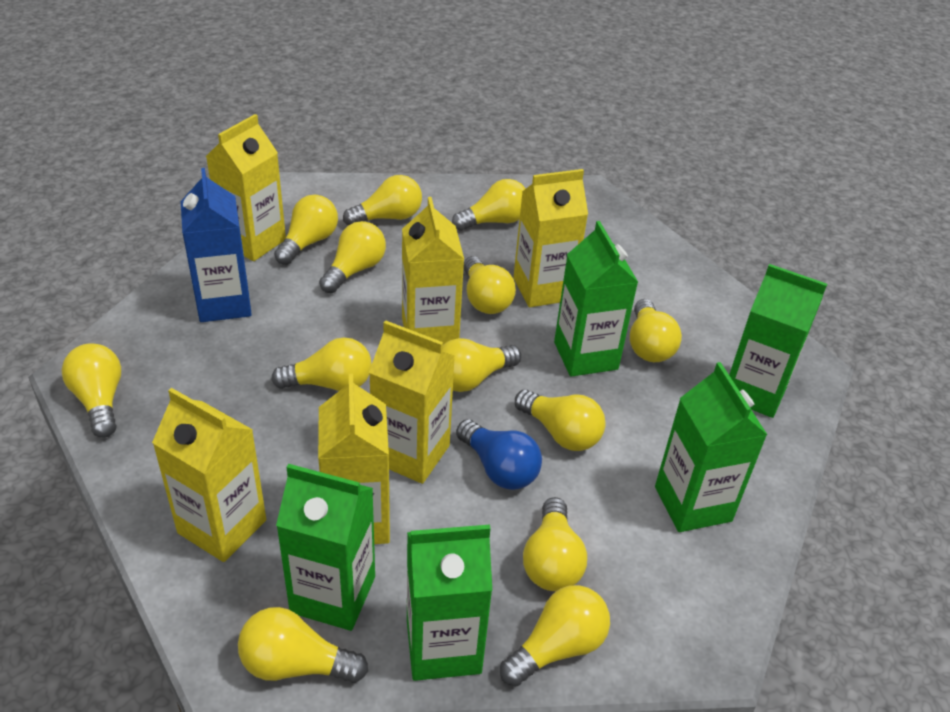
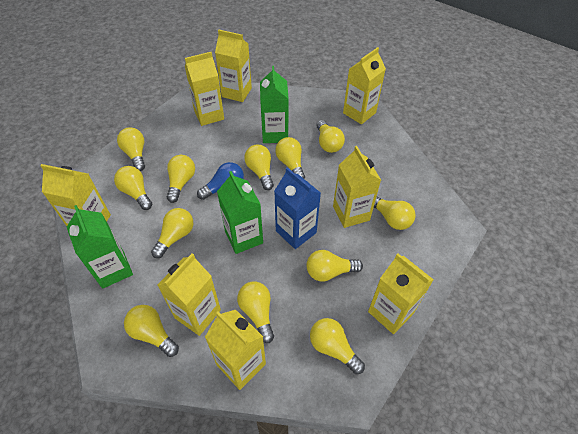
green carton: [276,464,375,631] [407,525,492,681] [554,221,638,377] [655,362,767,532] [729,264,827,418] = 5 -> [67,205,133,289] [217,171,263,254] [260,66,289,143] = 3
yellow carton: [152,388,266,562] [206,114,286,261] [318,374,390,544] [369,320,455,484] [402,197,464,345] [513,169,588,307] = 6 -> [40,164,111,226] [157,253,221,336] [185,52,224,126] [205,310,266,390] [215,30,252,102] [333,146,381,228] [343,47,386,124] [368,254,434,334] = 8
yellow light bulb: [61,343,121,438] [238,607,368,683] [271,337,372,391] [274,195,338,265] [319,221,386,293] [343,175,422,225] [443,338,521,392] [452,179,526,231] [463,256,516,314] [500,585,610,686] [515,390,605,451] [523,497,587,591] [630,299,682,362] = 13 -> [114,166,152,210] [117,127,145,171] [124,305,179,357] [151,208,193,258] [167,155,195,203] [237,282,274,343] [244,144,274,190] [275,137,305,179] [306,250,363,282] [310,318,365,374] [316,120,345,153] [374,196,416,230] = 12

